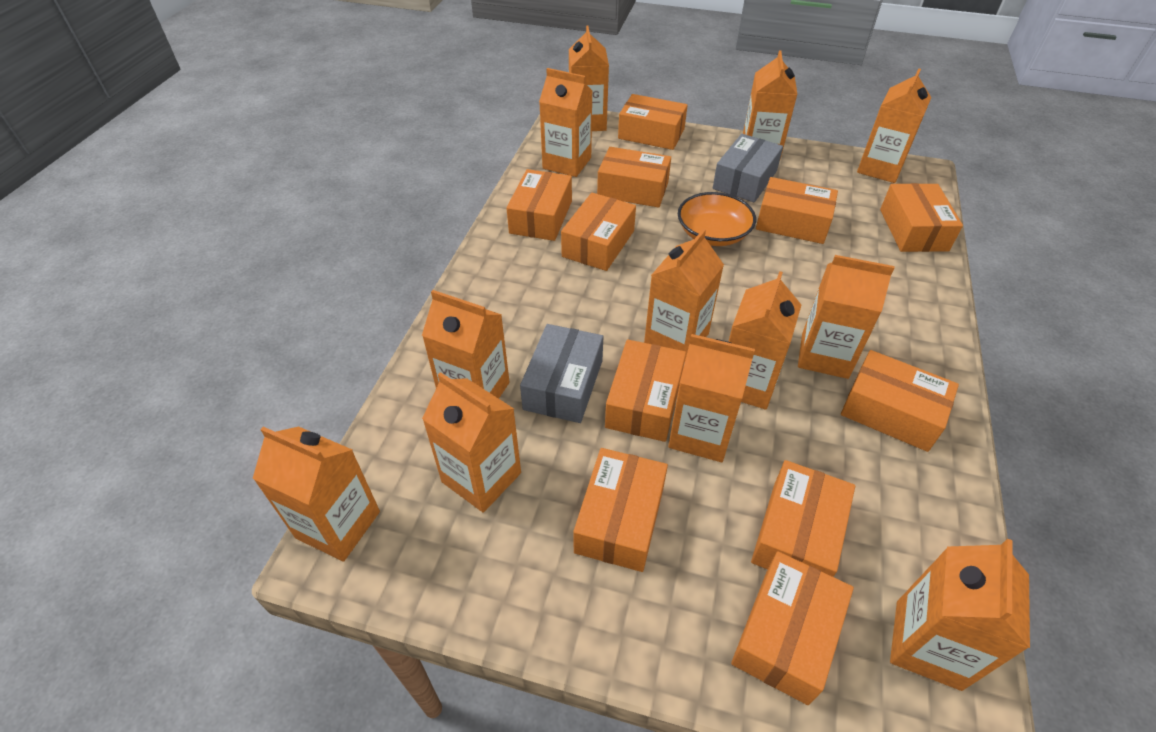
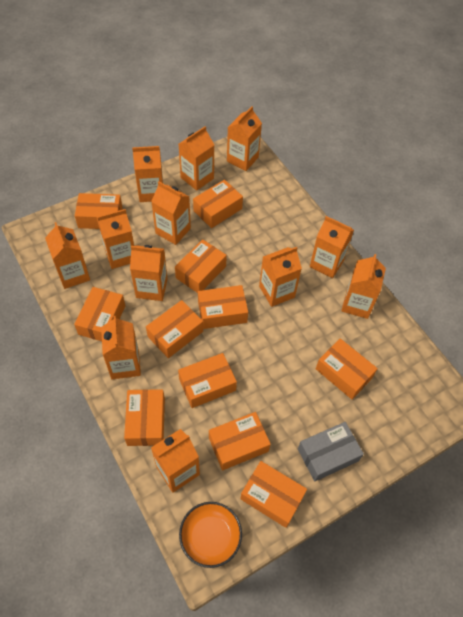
grey box: [520,324,603,423] [713,134,783,202] = 2 -> [298,422,364,482] = 1

